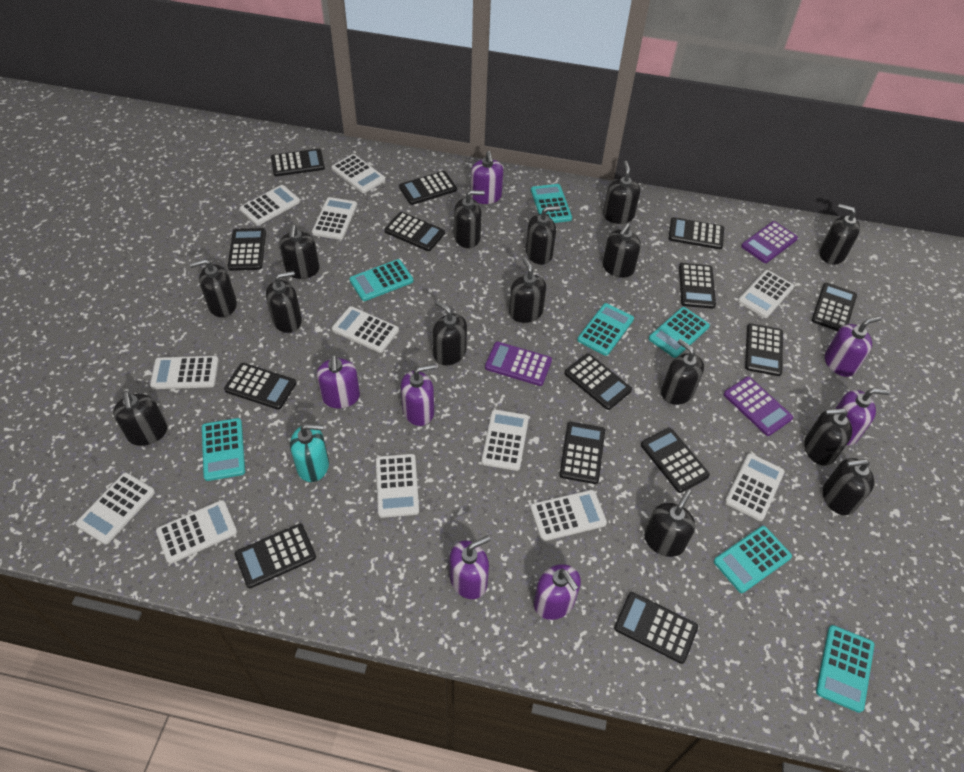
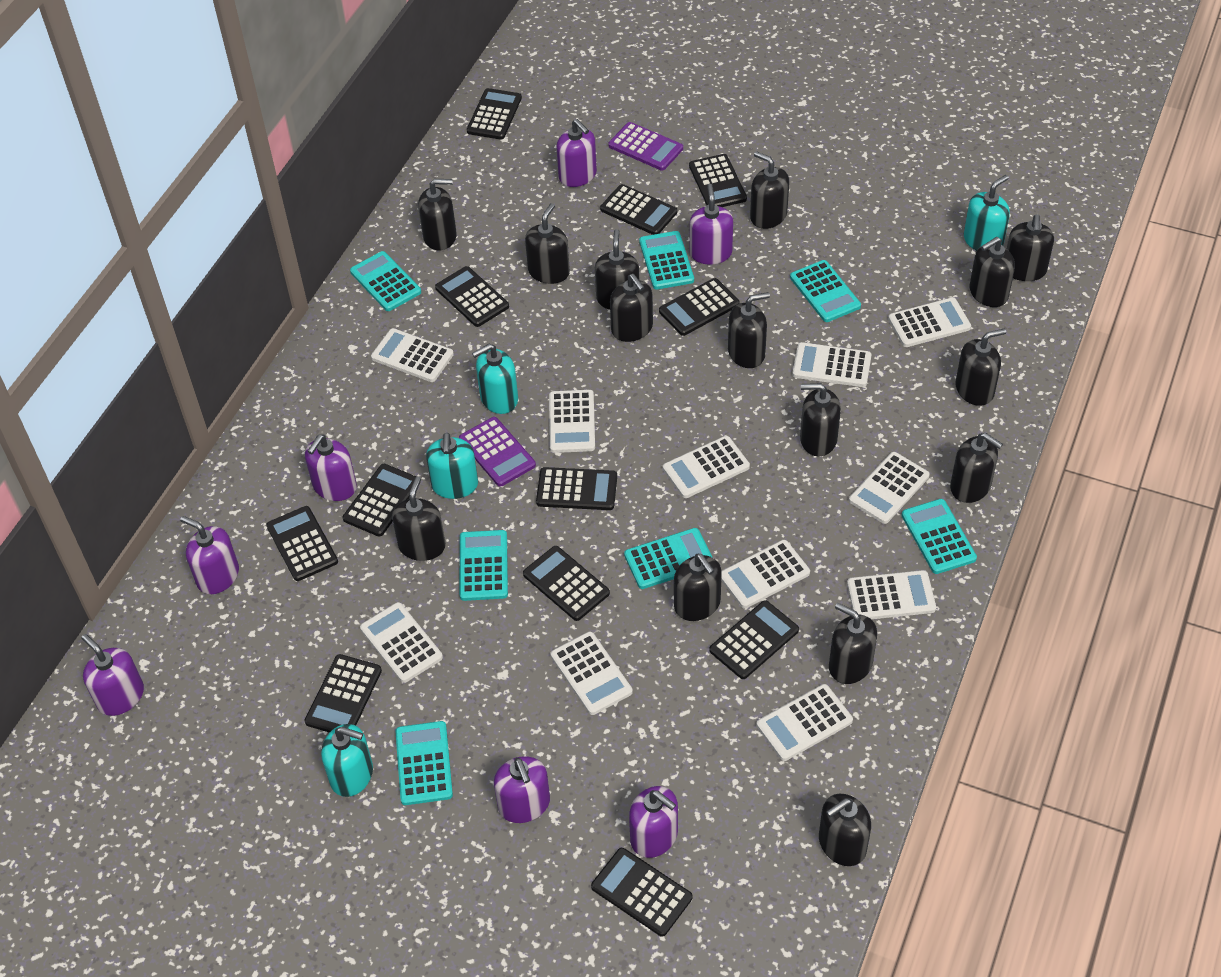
black calculator: [224,363,296,410] [228,228,266,271] [235,524,316,588] [271,149,325,176] [384,212,445,251] [399,171,457,205] [559,422,605,484] [564,353,632,410] [614,592,698,664] [641,428,710,493] [669,217,724,249] [679,263,716,309] [745,323,783,376] [812,283,857,331] = 14 -> [266,506,338,581] [304,654,382,733] [343,464,417,537] [435,266,509,327] [467,88,522,140] [523,546,610,621] [536,467,617,510] [591,848,693,936] [600,184,677,235] [659,278,739,336] [689,154,747,207] [709,600,799,679] = 12
purple calculator: [485,342,552,386] [724,377,793,436] [741,221,798,263] = 3 -> [459,417,536,487] [608,122,683,171] = 2
turquoise soap dispenser: [290,424,329,482] = 1 -> [321,724,373,797] [426,433,478,499] [472,344,518,414] [964,175,1010,251] = 4
white calculator: [75,473,155,544] [150,356,219,389] [156,500,237,564] [240,185,300,226] [312,197,357,240] [331,154,385,193] [332,306,399,353] [376,454,419,518] [481,409,529,471] [530,490,607,541] [725,453,785,521] [738,270,794,318] = 12 -> [360,602,443,683] [371,328,454,382] [549,390,595,453] [551,632,633,715] [663,436,750,498] [721,540,810,608] [757,684,853,761] [792,342,872,387] [847,570,936,619] [849,452,930,524] [888,297,971,347] = 11

